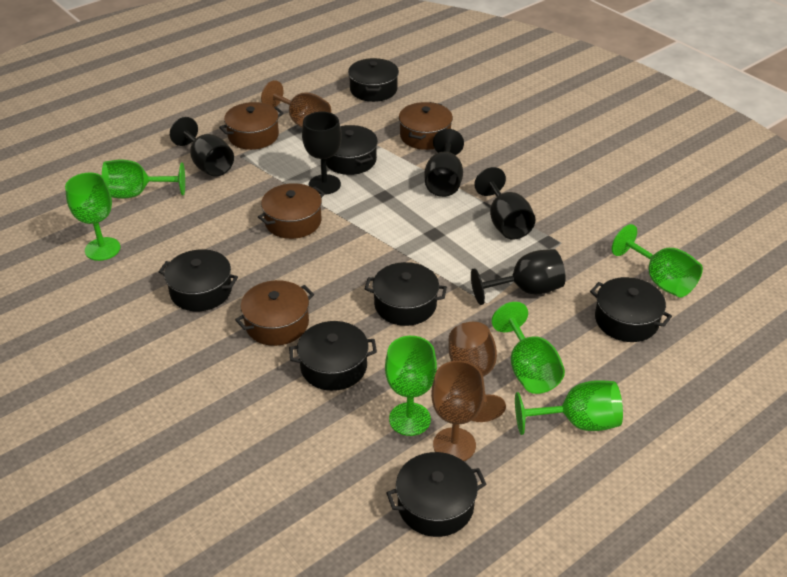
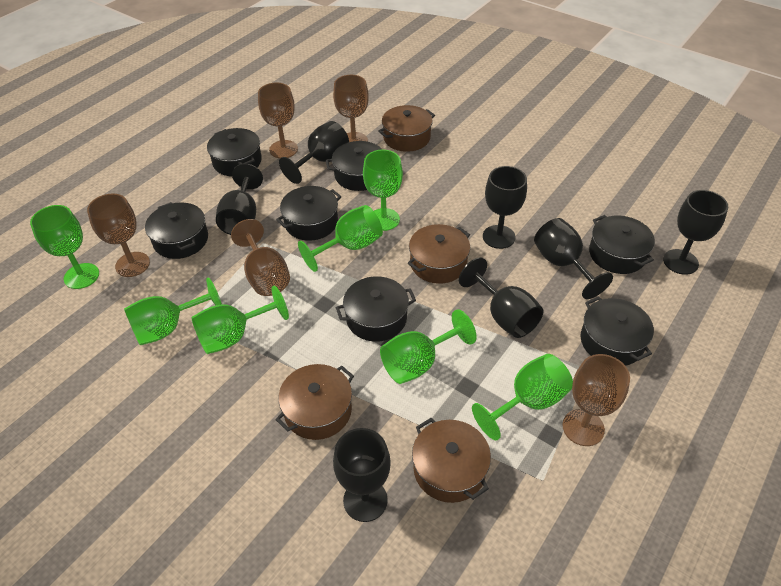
black goblet: [170,117,234,177] [302,112,342,195] [424,129,464,197] [471,249,566,305] [474,167,535,240] = 5 -> [216,164,263,235] [279,121,349,184] [333,428,391,522] [459,257,544,338] [483,166,527,249] [534,218,613,299] [663,190,728,275] = 7
brown goblet: [261,80,331,127] [431,361,485,461] [449,322,506,422] = 3 -> [87,194,150,277] [231,219,290,296] [258,83,298,158] [333,75,369,142] [562,354,630,446] = 5
green goblet: [65,173,120,261] [102,160,185,199] [385,336,437,436] [492,302,565,394] [515,380,623,435] [612,224,703,297] = 6 -> [30,205,99,289] [124,278,222,345] [191,286,289,354] [298,205,383,272] [363,150,403,231] [380,309,477,384] [472,354,573,440] = 7

